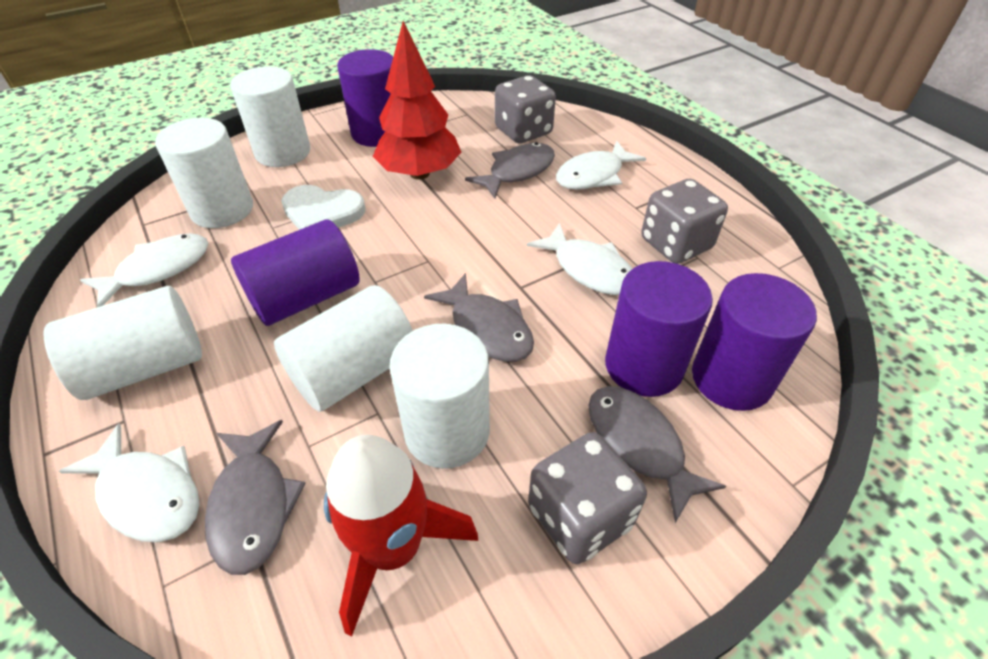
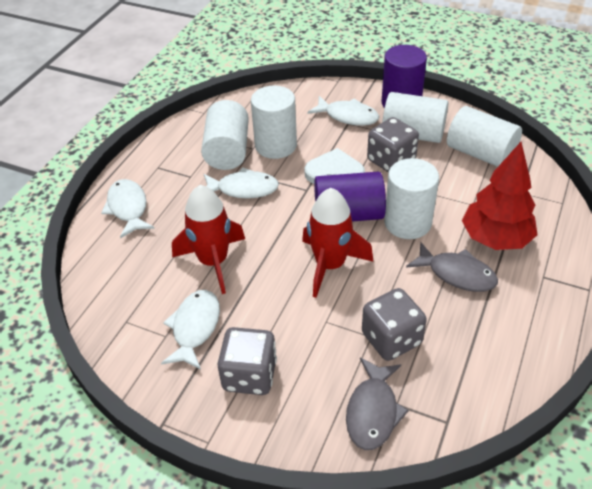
grey fish: [205,420,306,575] [424,273,534,362] [465,142,555,199] [588,386,726,523] = 4 -> [346,358,409,450] [406,242,498,292] = 2
purple cylinder: [231,219,360,326] [337,49,393,147] [605,261,713,397] [692,273,817,411] = 4 -> [314,172,386,222] [381,45,427,108] = 2
red rocket: [324,435,479,636] = 1 -> [172,185,245,294] [302,188,374,298] = 2

